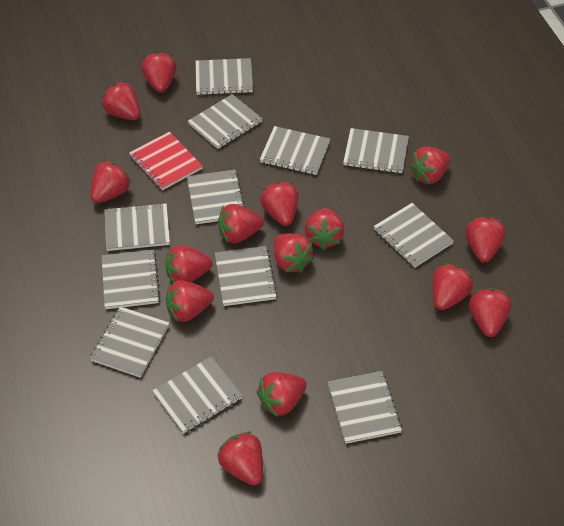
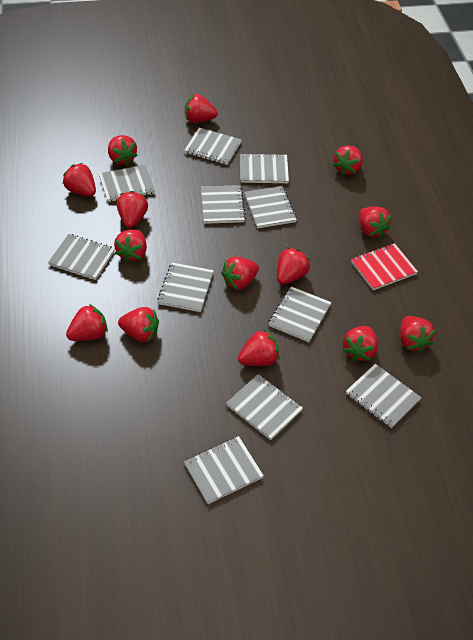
grey notebook: [90,306,169,378] [101,250,160,309] [105,203,170,251] [152,357,242,433] [187,170,245,224] [188,94,262,149] [195,58,253,95] [215,246,277,306] [260,126,330,175] [328,371,402,444] [343,128,409,173] [374,203,454,268] = 12 -> [48,234,115,280] [99,165,156,202] [157,262,214,312] [184,128,242,165] [184,436,264,504] [201,185,246,224] [226,374,303,440] [240,153,289,183] [244,186,297,228] [268,286,332,342] [346,364,422,428] = 11
red strawberry: [90,160,132,203] [102,81,140,120] [141,51,177,93] [165,245,213,283] [166,280,214,322] [217,431,263,486] [218,204,264,243] [257,372,307,417] [260,181,299,226] [274,233,314,273] [305,208,344,250] [409,147,450,184] [433,263,473,310] [465,216,506,263] [469,288,511,337] = 15 -> [62,163,96,196] [66,304,108,341] [108,135,138,165] [114,229,147,263] [117,191,148,228] [118,307,159,342] [185,94,218,123] [221,256,259,290] [238,329,280,366] [277,247,310,285] [333,145,363,176] [342,326,378,362] [359,207,391,238] [400,316,435,353] = 14

